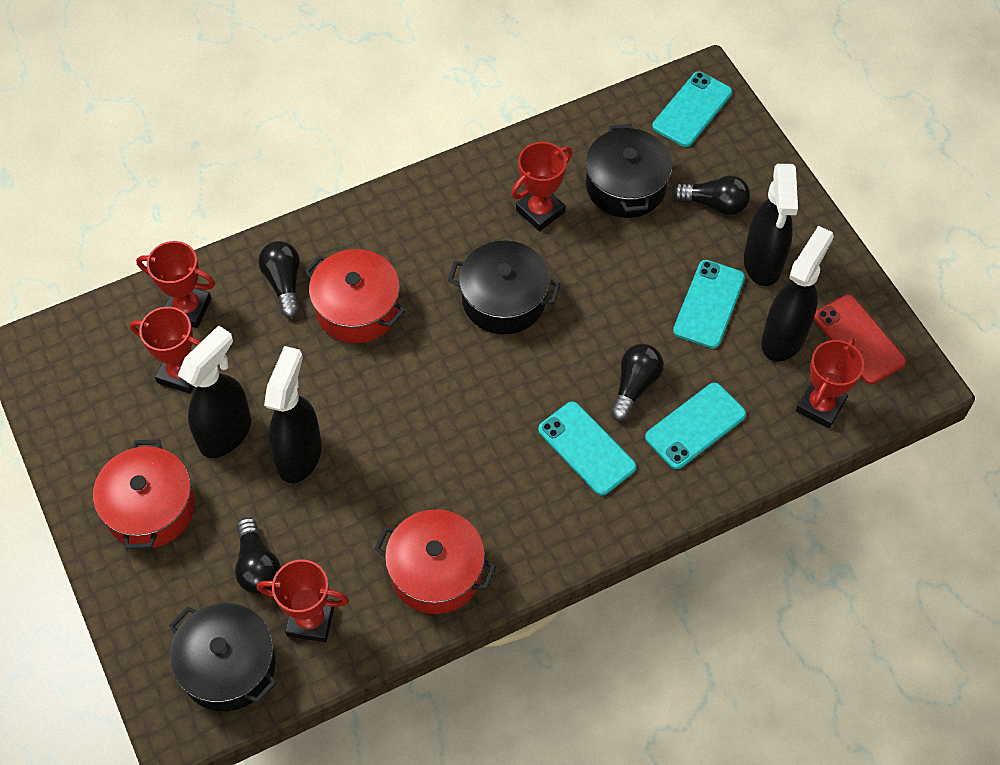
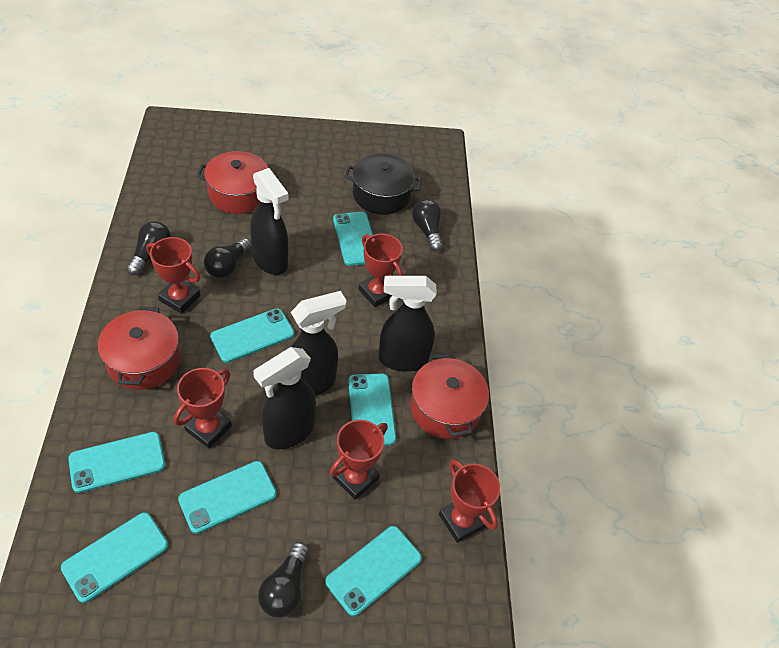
black pot: [169,603,277,711] [448,241,560,334] [585,124,672,218] = 3 -> [344,153,422,215] = 1
red phone: [814,294,906,384] = 1 -> none = 0
turquoise phone: [538,401,636,496] [645,383,746,469] [652,72,732,147] [673,260,745,348] = 4 -> [61,512,168,603] [68,432,165,493] [178,461,277,534] [210,308,294,363] [325,526,422,616] [333,212,373,266] [348,373,396,446] = 7

